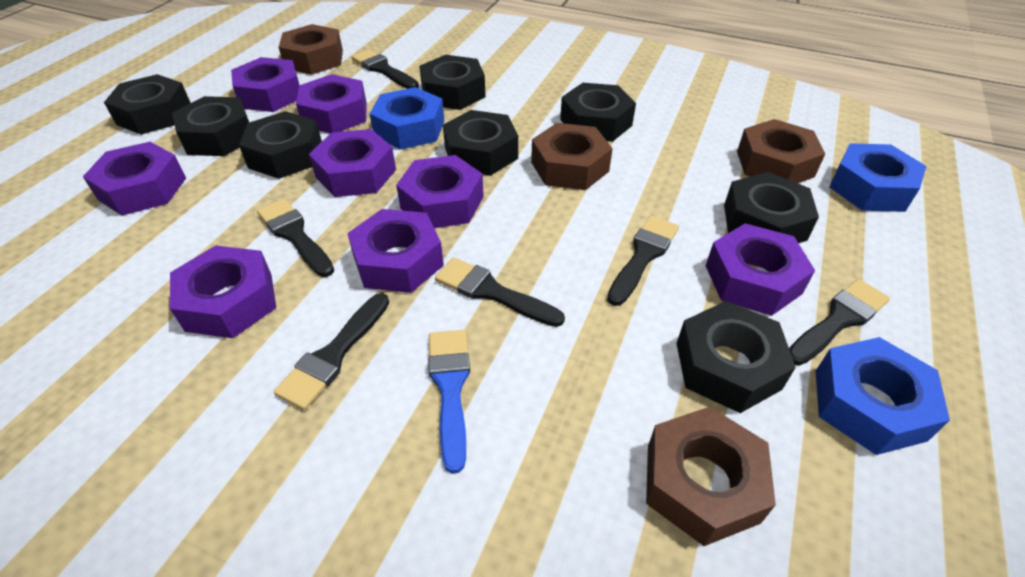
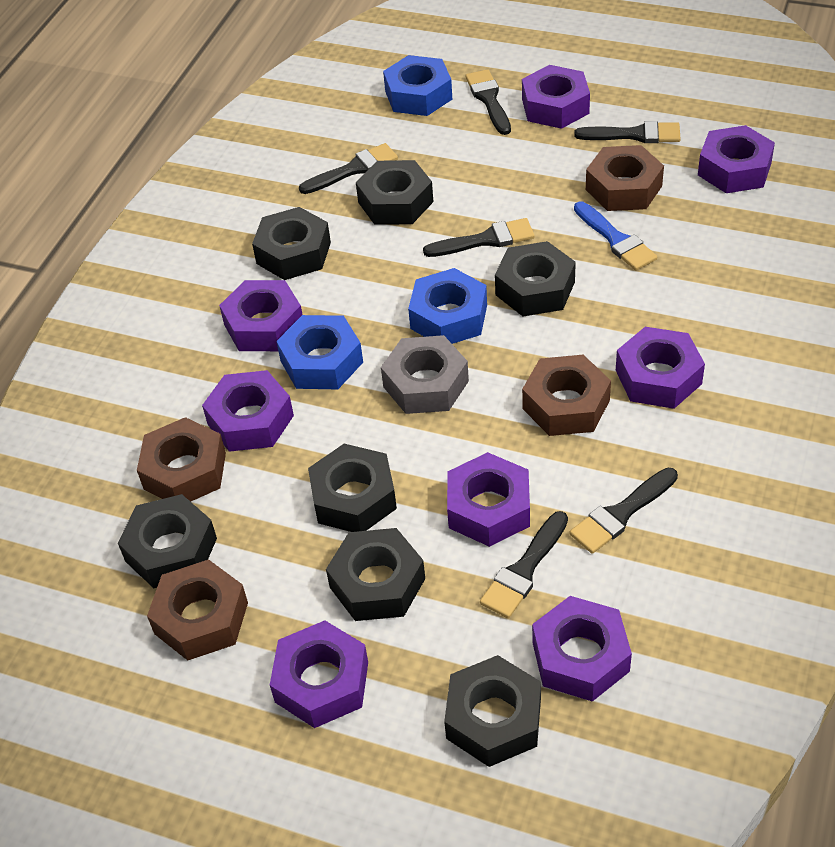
black nut: [104,74,190,135] [172,96,249,156] [239,111,322,179] [419,55,485,110] [443,110,518,176] [560,83,636,142] [676,301,796,413] [724,172,819,243] = 8 -> [118,494,217,588] [252,207,331,280] [308,444,397,532] [326,528,425,621] [356,160,433,225] [444,655,541,767] [495,241,576,316] = 7
grey nut: none = 0 -> [381,335,469,414] = 1

